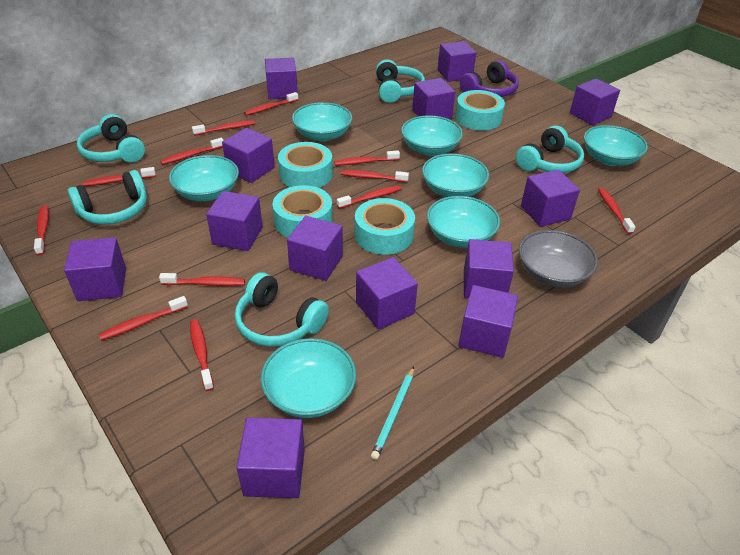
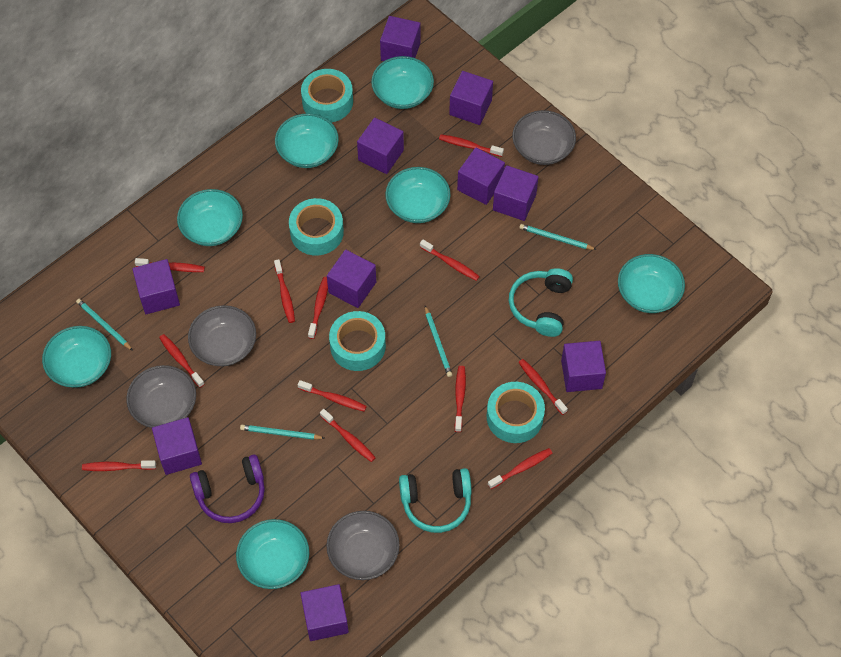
grey bowl: [519,230,598,288] = 1 -> [126,365,196,428] [188,305,256,366] [326,511,400,580] [512,110,576,165] = 4
purple cube: [64,237,126,301] [206,191,263,251] [222,128,275,183] [236,417,305,498] [265,58,297,99] [287,216,343,281] [356,257,418,329] [412,78,455,119] [438,41,476,82] [458,285,518,358] [464,239,514,298] [521,170,580,227] [570,78,620,125] = 13 -> [132,259,180,314] [152,417,202,475] [300,584,349,641] [327,249,376,308] [357,118,404,174] [380,16,420,61] [449,71,493,125] [457,147,505,205] [493,165,539,221] [561,341,606,392] = 10
turquoise headphones: [68,170,147,225] [77,114,145,163] [235,272,329,347] [376,59,425,103] [516,126,584,173] = 5 -> [399,468,472,533] [509,268,573,337] = 2
turquoise pencil: [371,367,414,460] = 1 -> [76,299,133,351] [240,425,324,440] [425,306,452,377] [519,224,597,250] = 4

